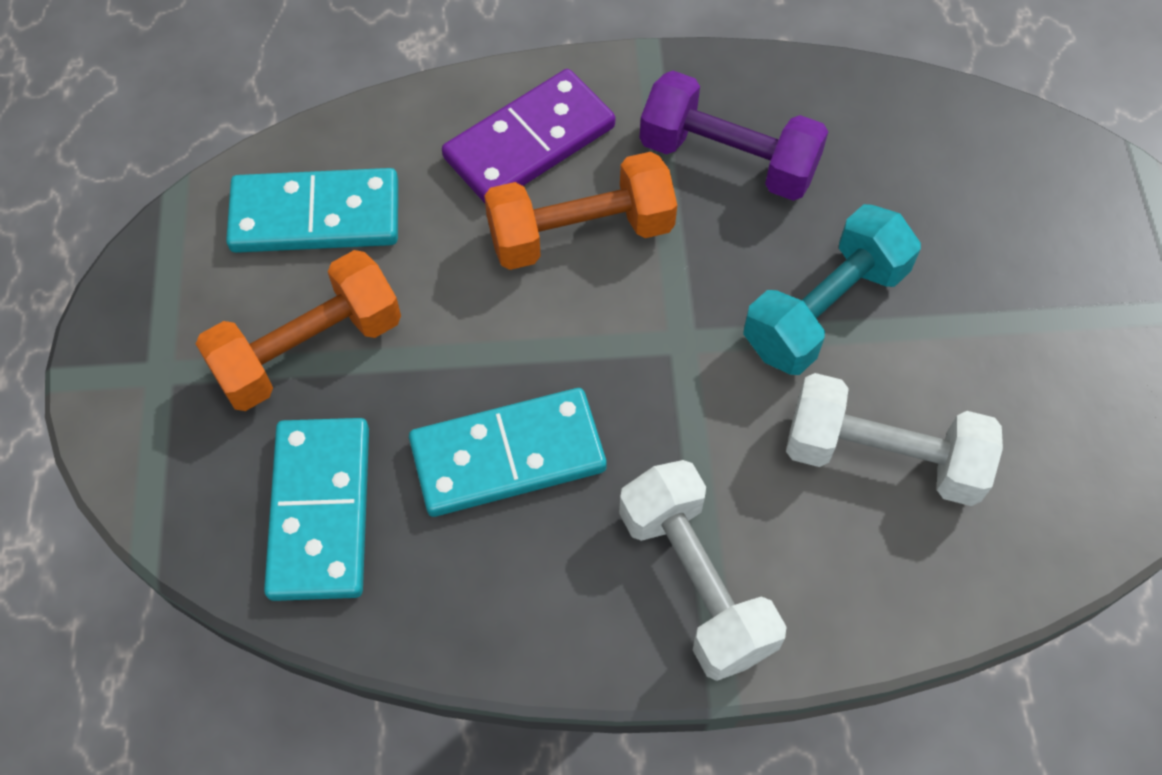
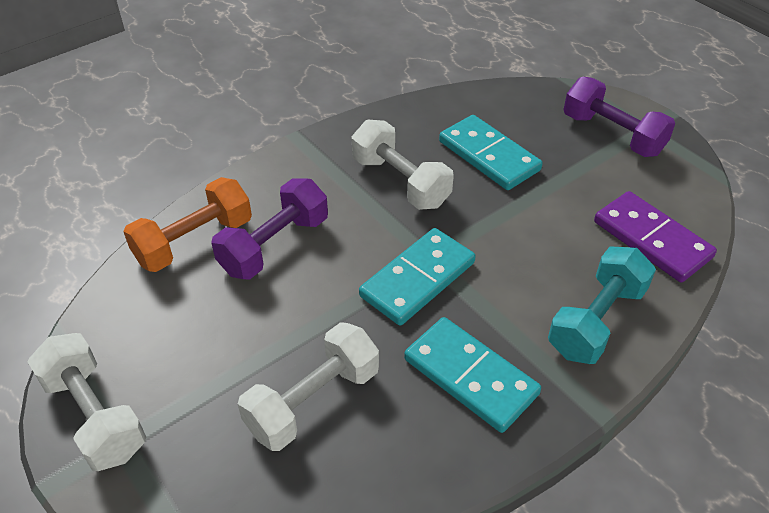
orange dumbbell: [196,250,401,411] [484,152,677,270] = 2 -> [123,177,252,272] = 1
purple dumbbell: [639,71,828,201] = 1 -> [211,178,328,279] [564,77,675,157] = 2
white dumbbell: [619,460,787,681] [786,373,1003,506] = 2 -> [27,333,146,471] [238,322,379,451] [352,120,454,210] = 3

